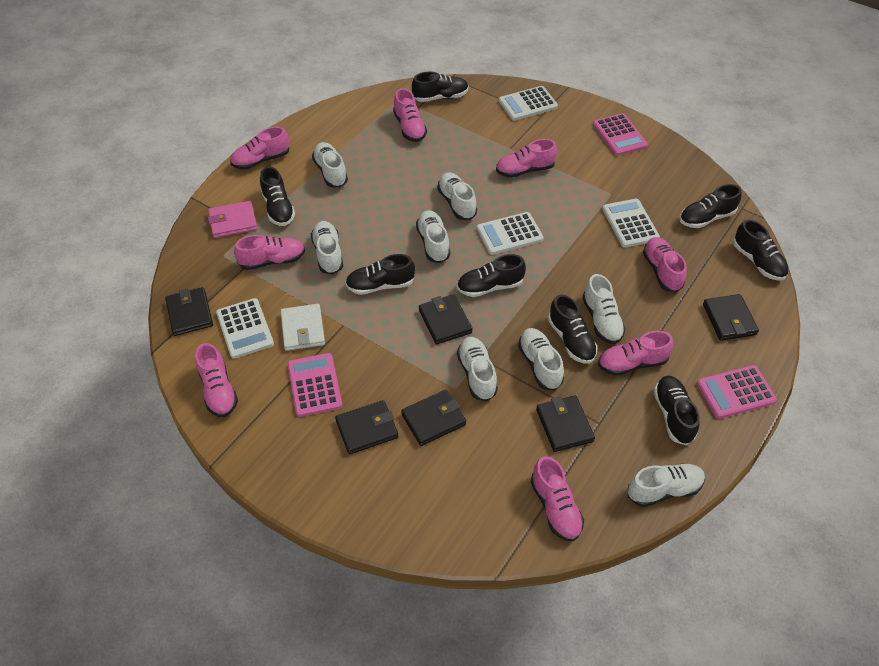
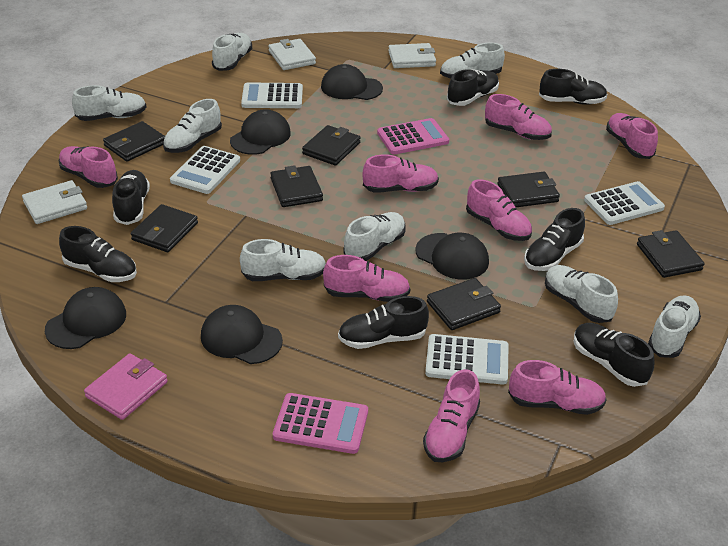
black cap: none = 0 -> [45,287,126,349] [201,305,283,364] [230,109,291,155] [321,64,383,100] [415,233,489,280] = 5
black shoe: [260,167,295,226] [345,254,415,295] [412,72,469,102] [457,254,526,297] [548,294,598,364] [654,376,700,445] [679,184,741,228] [733,220,789,281] = 8 -> [59,226,137,282] [112,170,150,225] [338,296,429,349] [447,69,499,106] [524,208,585,271] [539,69,608,105] [574,323,654,387] = 7
black wallet: [165,287,213,336] [335,400,398,454] [401,390,466,446] [419,294,472,344] [536,395,595,452] [703,294,759,341] = 6 -> [103,121,165,162] [131,204,198,252] [270,165,323,207] [302,125,361,166] [427,278,501,330] [497,172,560,207] [637,230,705,278] = 7
pink calculator: [288,353,342,417] [593,113,648,156] [697,365,777,419] = 3 -> [273,393,368,454] [377,118,449,155] = 2
white wallet: [281,304,325,351] = 1 -> [22,180,87,224] [268,39,316,70] [388,43,436,68] = 3

